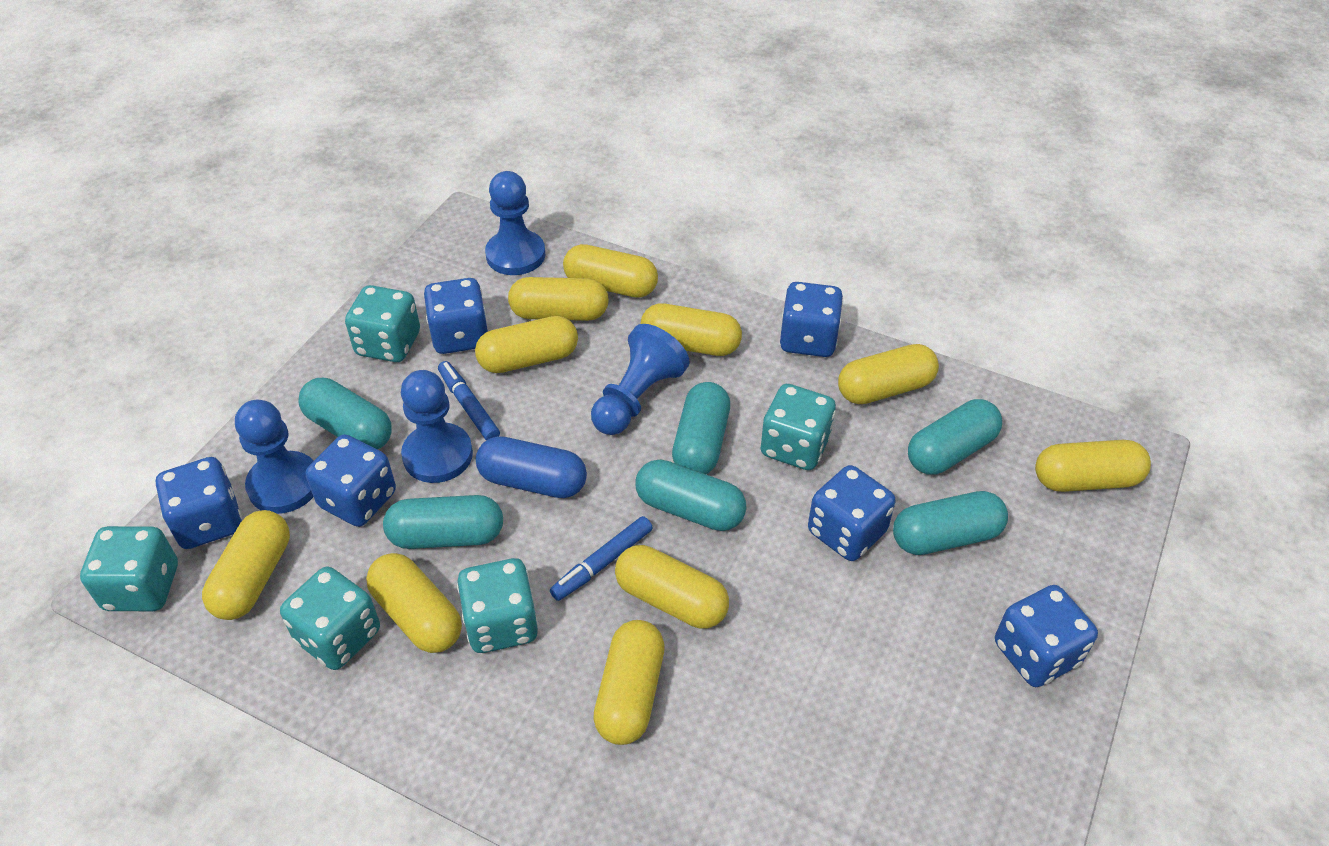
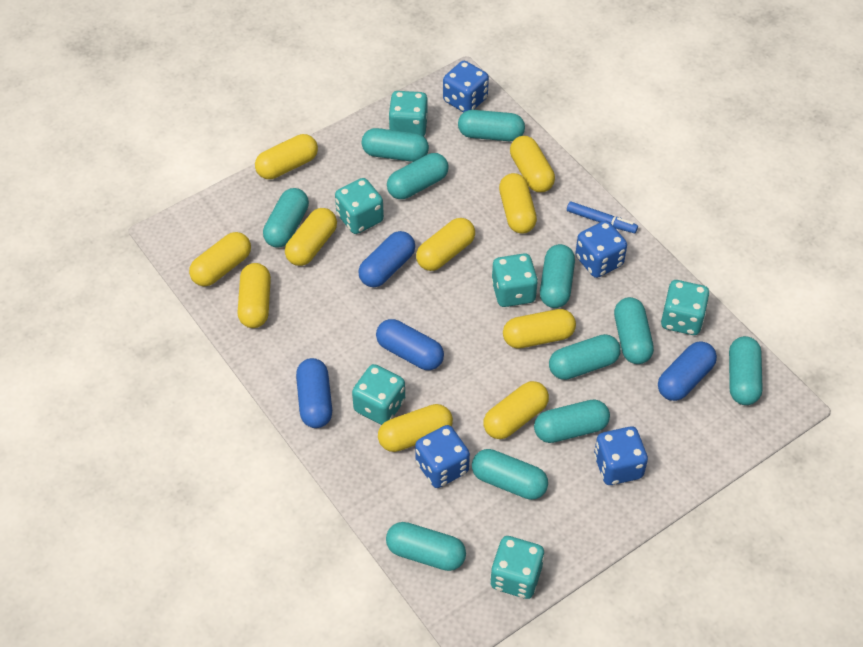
blue capsule: [476,436,587,498] = 1 -> [296,358,332,428] [358,231,415,287] [376,319,444,370] [658,342,717,401] = 4
blue dice: [156,457,242,549] [306,434,396,527] [424,278,489,354] [780,282,843,357] [808,465,895,561] [995,585,1098,687] = 6 -> [415,425,470,488] [443,61,489,113] [575,221,627,278] [594,427,648,485] = 4
blue marker: [438,361,500,440] [550,516,653,601] = 2 -> [567,201,638,233] = 1
blue pawn: [235,400,313,514] [401,370,473,483] [485,171,545,275] [591,324,690,435] = 4 -> none = 0
turquoise capsule: [298,378,392,449] [383,495,503,549] [635,459,746,531] [672,382,730,474] [893,491,1008,555] [908,399,1002,475] = 6 -> [263,188,309,248] [362,128,429,162] [386,522,466,571] [387,153,449,199] [458,110,525,141] [472,449,548,500] [534,399,610,443] [540,244,575,308] [549,334,621,380] [614,297,654,364] [729,336,763,405] = 11
turquoise dice: [80,526,178,611] [280,567,380,670] [345,285,420,362] [457,558,538,653] [761,384,836,470] = 5 -> [335,178,384,234] [352,364,405,425] [388,91,428,136] [490,536,545,599] [491,253,538,307] [661,280,710,335] = 6

